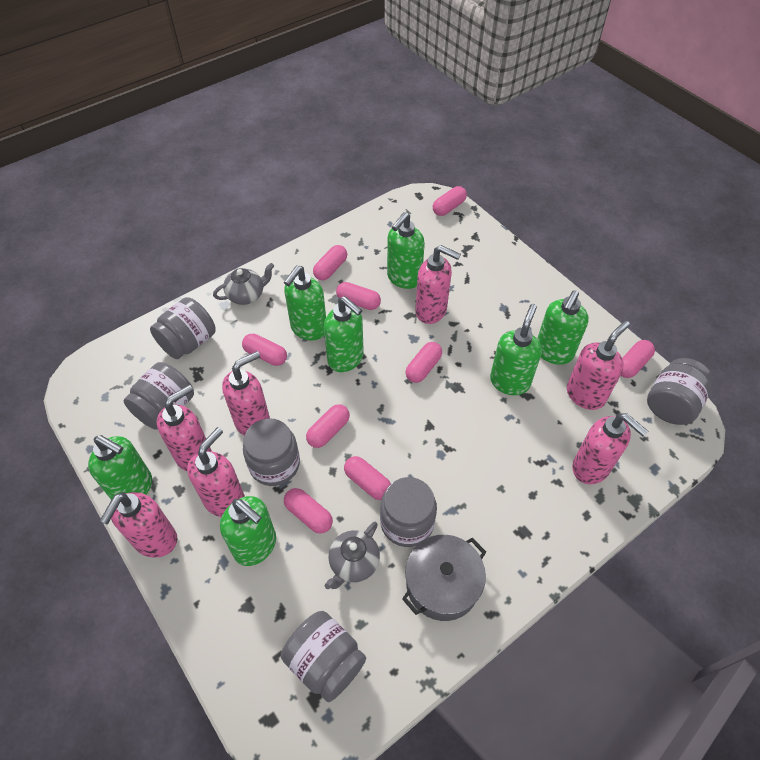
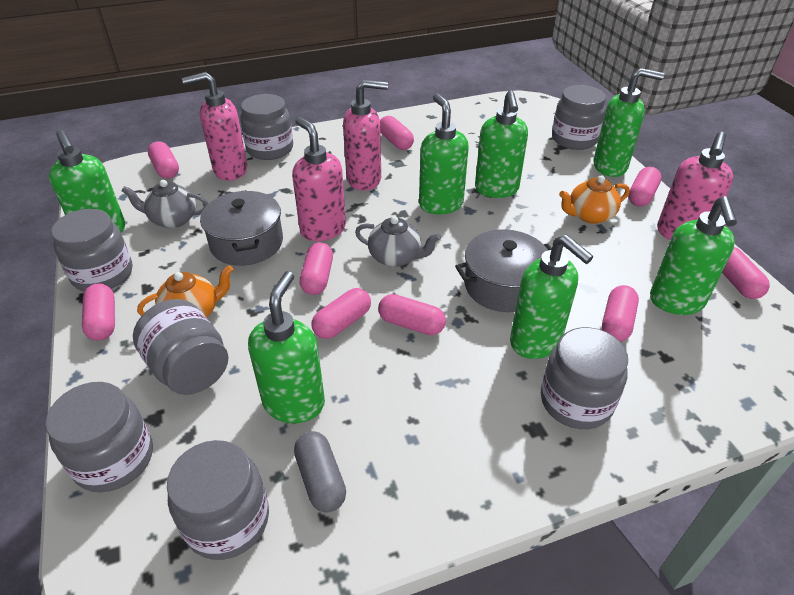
grey capsule: none = 0 -> [294,431,346,513] = 1
grey jar: [123,362,194,430] [150,297,216,359] [243,418,300,486] [281,611,366,702] [380,477,437,547] [647,358,713,425] = 6 -> [46,382,153,492] [51,209,132,291] [133,299,228,395] [167,440,269,560] [240,94,293,160] [541,327,628,429] [552,85,606,150] = 7
grey pot: [402,535,486,621] = 1 -> [200,190,283,266] [455,229,552,312] = 2
orange teapot: none = 0 -> [137,265,234,318] [559,176,630,224] = 2
pink soap dispenser: [100,492,177,558] [157,385,212,471] [187,427,245,517] [222,351,270,436] [415,245,461,324] [567,321,630,410] [572,413,648,484] = 7 -> [182,72,247,181] [292,117,346,241] [343,80,388,191] [657,132,733,240] = 4

